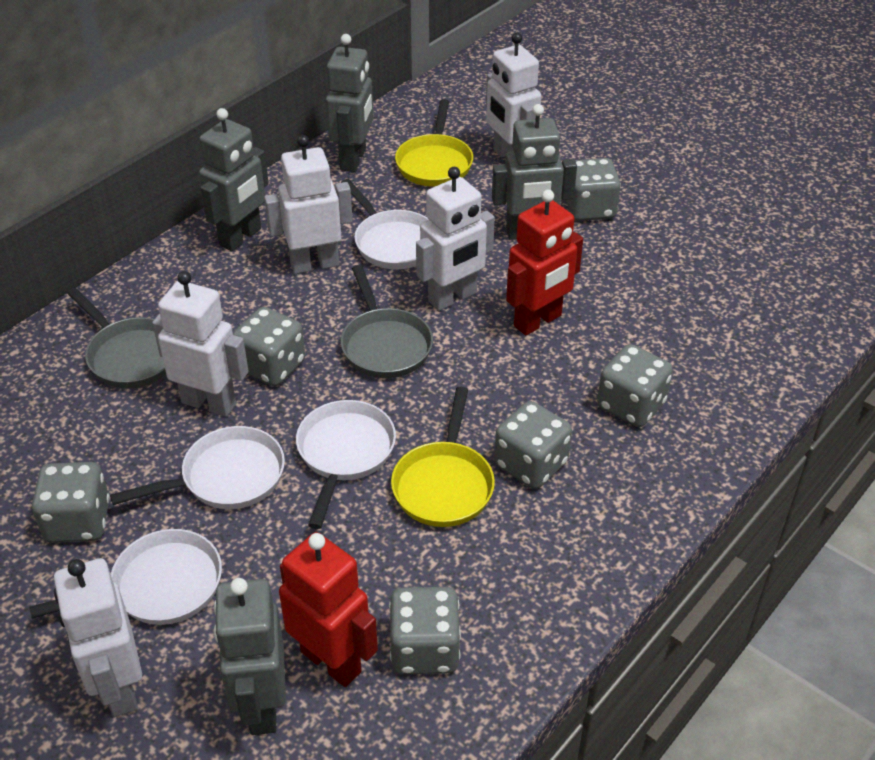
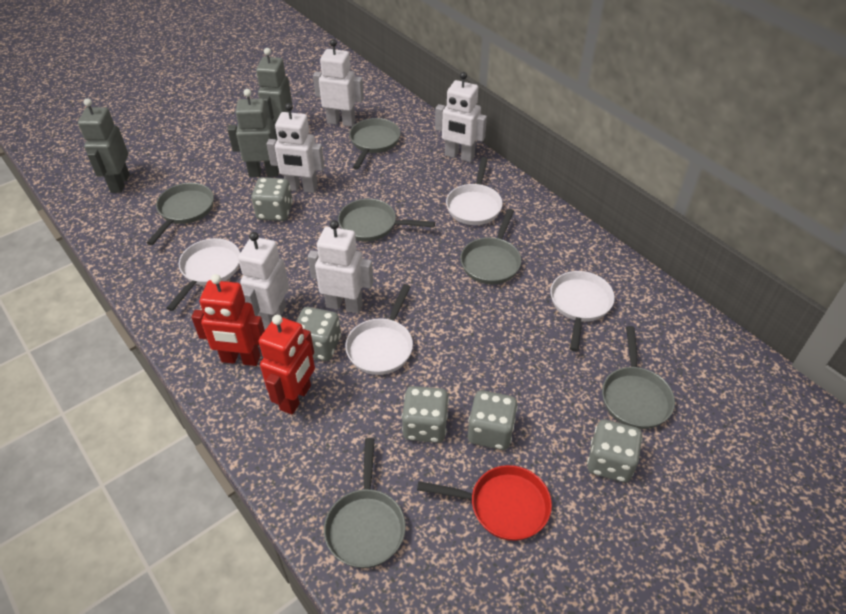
grey dice: [32,462,110,543] [233,307,305,386] [389,587,461,674] [494,401,572,489] [566,158,621,221] [597,344,673,427] = 6 -> [251,177,293,221] [296,307,341,361] [402,386,449,443] [468,390,518,450] [587,420,642,482] = 5
grey pan: [67,288,166,388] [341,265,433,378] = 2 -> [147,183,214,245] [324,438,406,568] [338,199,435,241] [349,118,400,169] [460,209,521,284] [602,326,675,429] = 6
grey robot: [199,108,269,251] [213,578,286,735] [326,34,374,172] [492,104,577,240] = 4 -> [78,98,130,193] [228,89,279,177] [256,48,292,125] = 3
red pan: none = 0 -> [417,465,552,541] = 1
yellow pan: [391,386,495,527] [395,99,473,187] = 2 -> none = 0

